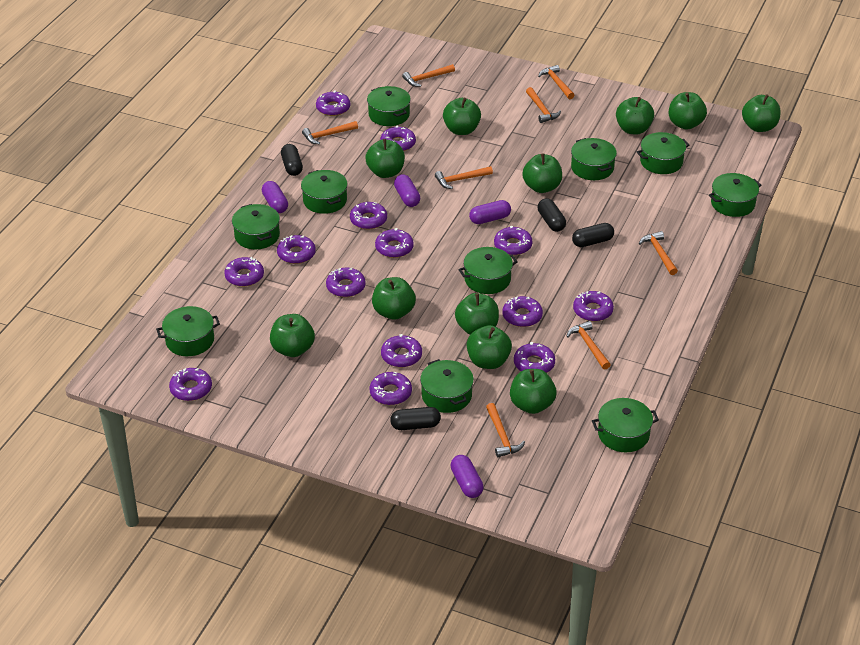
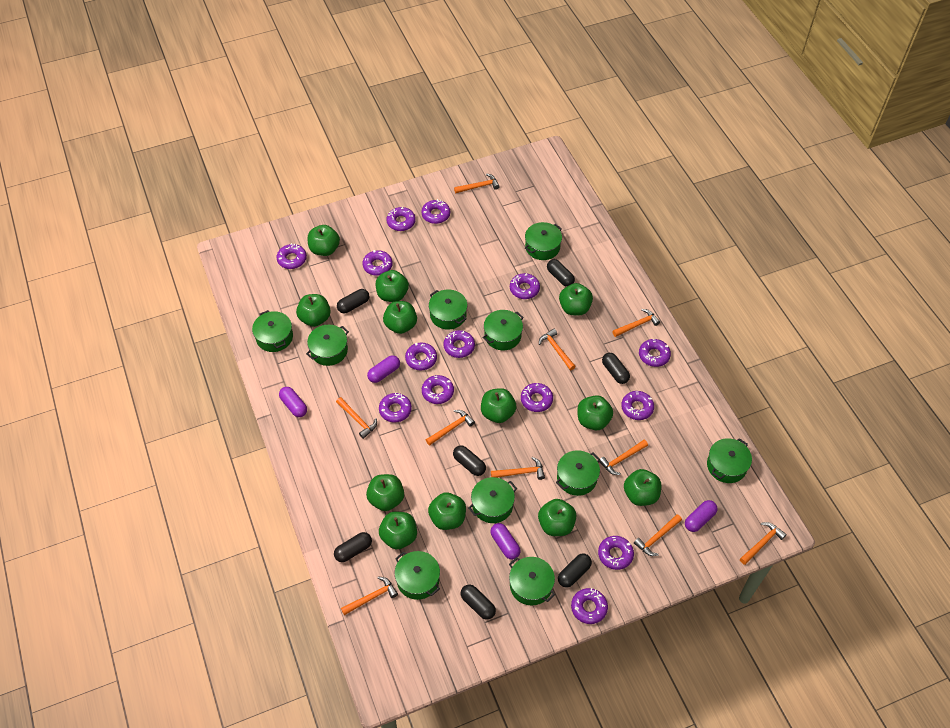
black capsule: [281,144,303,176] [390,407,441,430] [537,198,566,232] [572,223,614,247] = 4 -> [334,532,372,562] [337,289,369,313] [453,445,486,476] [461,585,496,620] [547,259,575,287] [558,553,592,587] [602,353,630,384] = 7
green apple: [270,314,315,357] [365,139,405,178] [372,277,416,320] [443,98,481,135] [455,293,499,335] [467,325,512,369] [510,369,557,414] [522,153,562,193] [616,97,654,134] [668,92,707,130] [742,94,780,132] = 11 -> [296,294,331,327] [308,225,340,256] [366,474,404,511] [376,270,409,302] [379,511,417,550] [383,301,417,334] [428,493,466,530] [481,388,516,423] [538,499,576,536] [559,283,593,315] [577,395,613,430] [624,469,661,506] = 12
orange hammer: [302,121,358,144] [402,64,455,87] [435,166,493,189] [486,403,525,457] [526,87,561,123] [538,65,574,99] [566,321,611,370] [639,231,678,275] = 8 -> [336,397,377,439] [341,577,398,615] [426,410,475,446] [454,173,500,193] [491,457,545,480] [539,329,576,370] [599,440,648,475] [612,309,660,337] [634,514,682,556] [740,522,787,565] = 10

